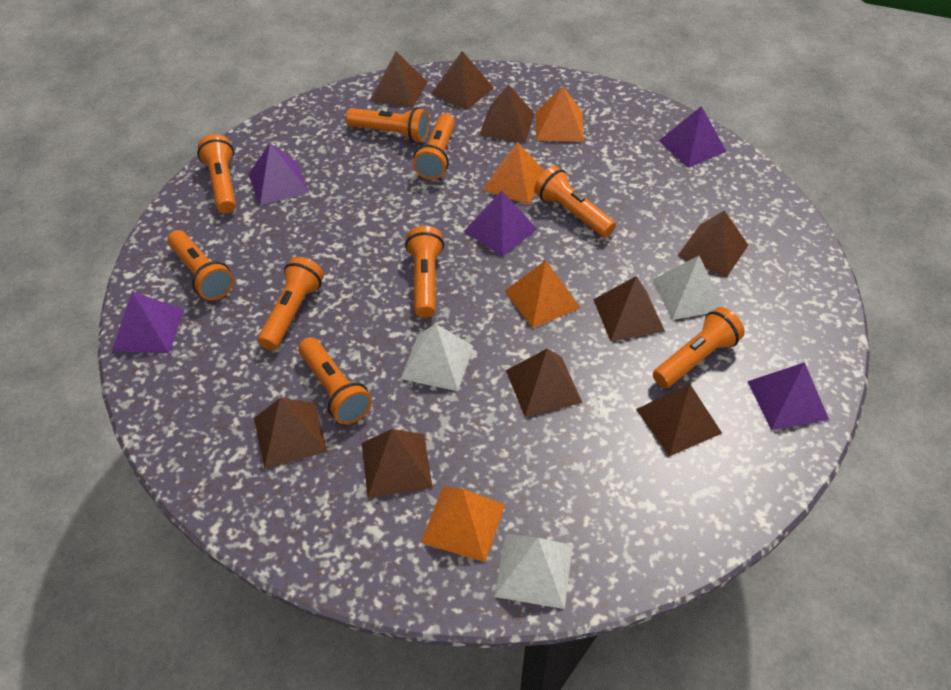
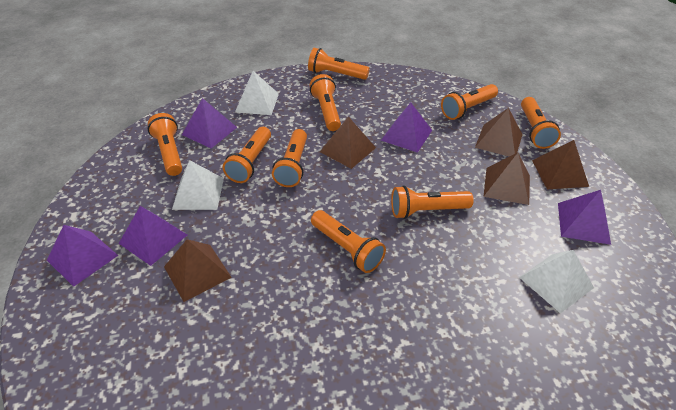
brown pyramid: [254,398,328,469] [362,429,433,498] [370,51,427,108] [431,51,494,110] [479,84,535,142] [506,348,582,417] [593,276,665,341] [636,384,722,456] [677,210,748,277] = 9 -> [164,239,232,302] [320,116,376,169] [475,108,523,156] [483,152,530,205] [532,140,589,189] = 5
orange pyramid: [420,486,505,562] [483,142,545,205] [505,260,581,328] [536,86,584,142] = 4 -> none = 0

